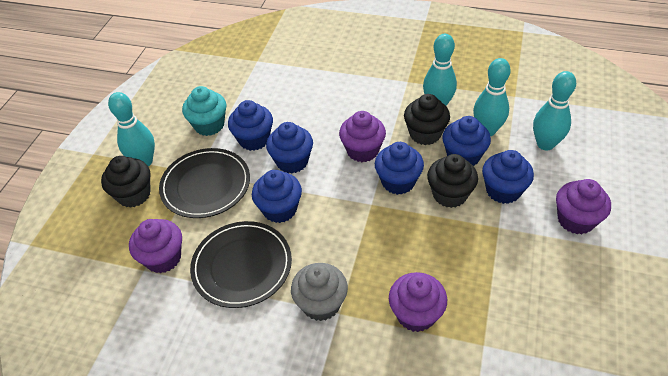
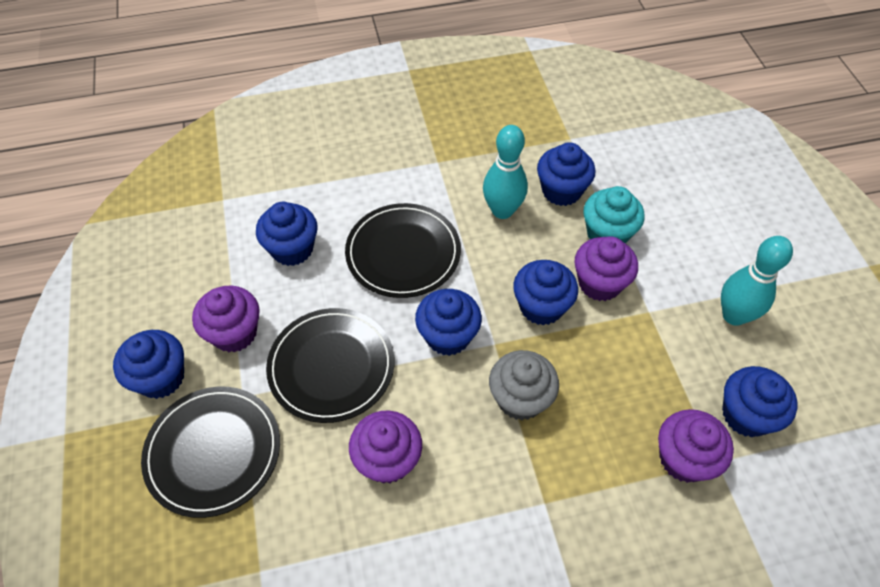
black cupcake: [101,156,150,208] [404,94,450,145] [427,154,478,208] = 3 -> none = 0
black plate: [159,148,250,218] [190,221,292,308] = 2 -> [141,387,280,518] [266,308,394,423] [345,203,461,298] = 3
turquoise bowling pin: [108,92,155,166] [423,34,457,106] [473,58,511,136] [533,71,576,151] = 4 -> [483,125,528,219] [721,236,793,326] = 2

